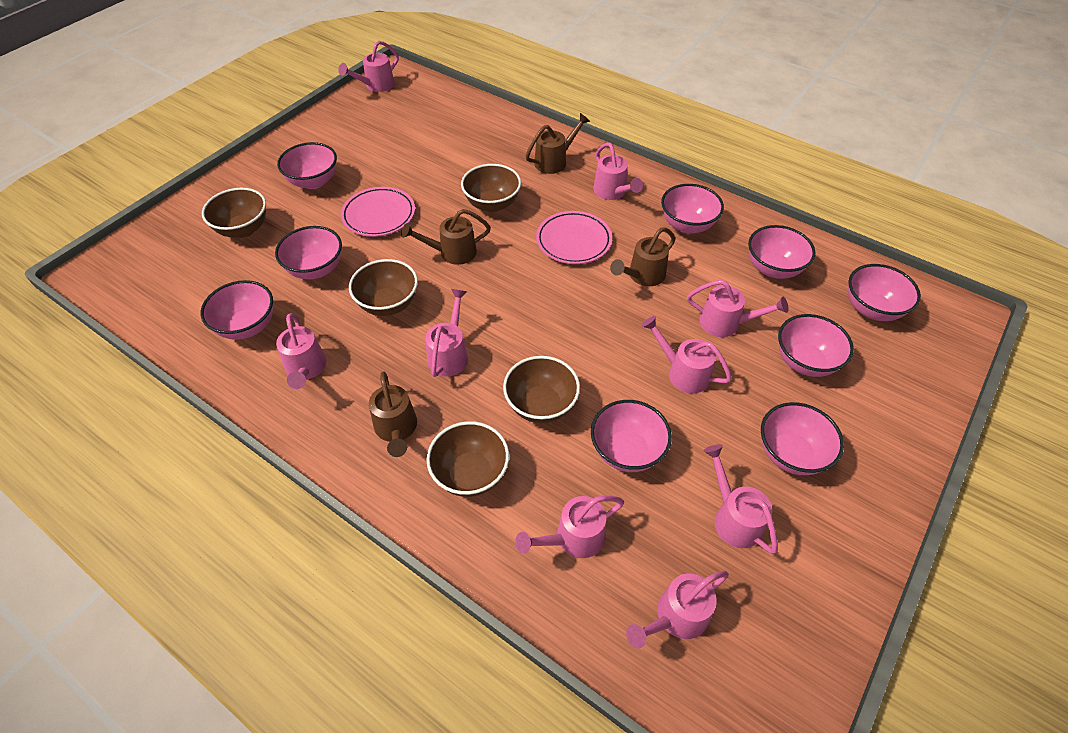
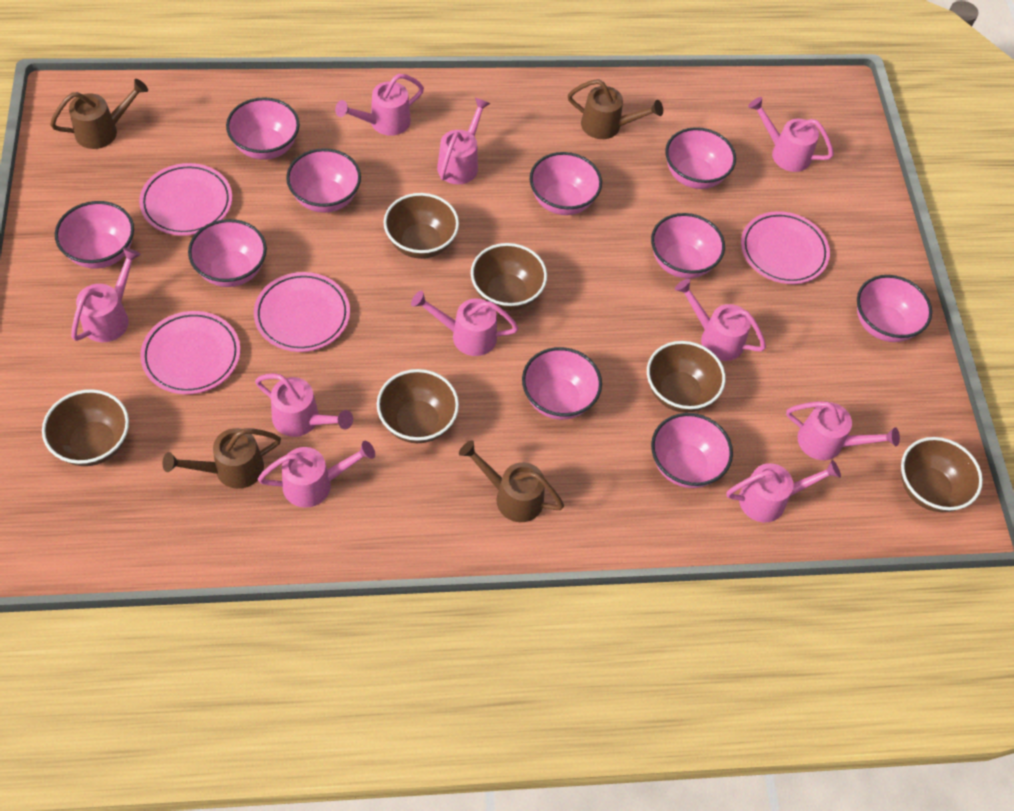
brown bowl: [202,188,266,238] [349,259,418,316] [426,421,509,497] [461,164,521,212] [503,356,580,423] = 5 -> [42,389,129,466] [377,369,459,443] [384,193,459,259] [471,243,547,311] [647,341,726,413] [901,437,983,512] = 6
pink bowl: [201,280,273,340] [275,226,342,280] [277,142,337,189] [591,400,672,472] [661,184,724,233] [748,225,816,279] [761,402,844,475] [778,314,854,377] [848,264,921,321] = 9 -> [55,201,134,269] [188,219,267,287] [226,97,300,160] [286,148,361,213] [522,347,602,420] [530,152,602,215] [651,213,725,279] [651,413,733,488] [665,127,736,189] [857,275,932,342] = 10
pink plate: [341,187,415,237] [536,211,612,264] = 2 -> [139,163,232,236] [140,311,240,394] [254,272,350,352] [741,211,830,284] = 4
pink watering can: [276,313,326,389] [338,40,399,92] [425,289,468,377] [515,495,624,558] [593,143,643,200] [626,571,729,648] [641,316,732,394] [687,280,789,337] [703,444,778,554] = 9 -> [71,247,141,342] [255,373,353,437] [258,441,375,508] [335,74,424,136] [411,291,519,356] [437,98,491,184] [675,279,766,361] [726,460,841,522] [748,97,834,172] [786,401,900,460] = 10

